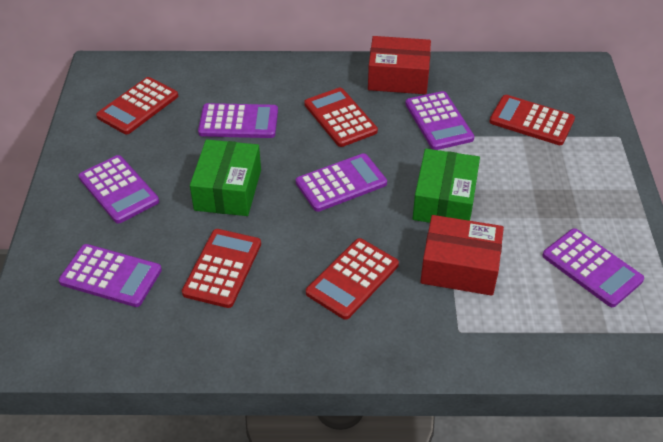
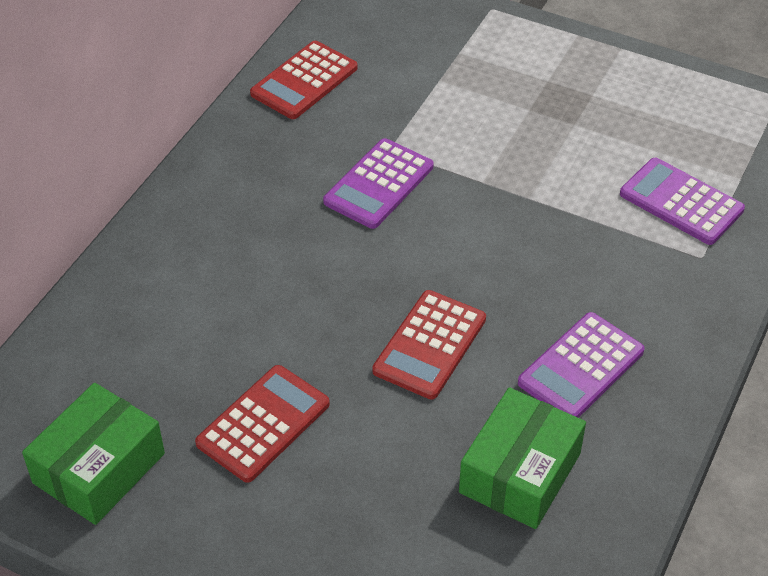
purple calculator: [59,244,162,307] [78,155,159,223] [198,103,278,138] [296,153,387,212] [405,91,474,150] [542,228,644,307] = 6 -> [323,138,433,229] [518,312,645,418] [620,158,745,245] = 3
red box: [368,36,431,94] [420,215,504,296] = 2 -> none = 0
red calculator: [96,77,178,134] [182,229,261,308] [304,88,378,147] [306,238,399,320] [489,95,575,145] = 5 -> [195,365,330,483] [250,41,358,119] [372,290,486,399] = 3

